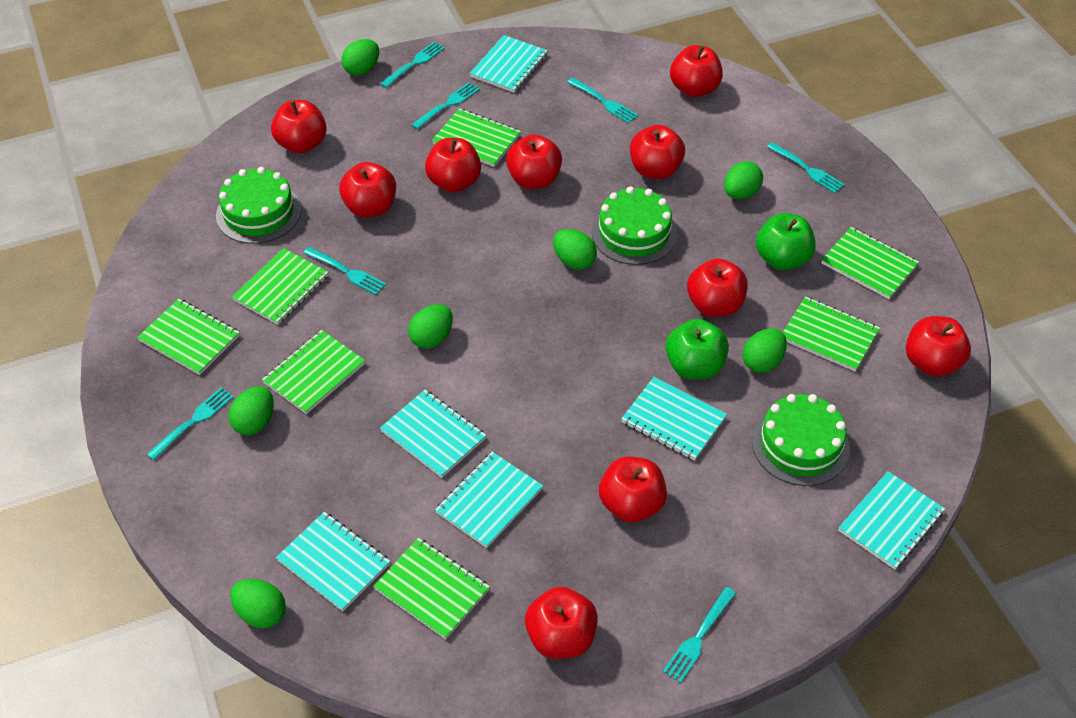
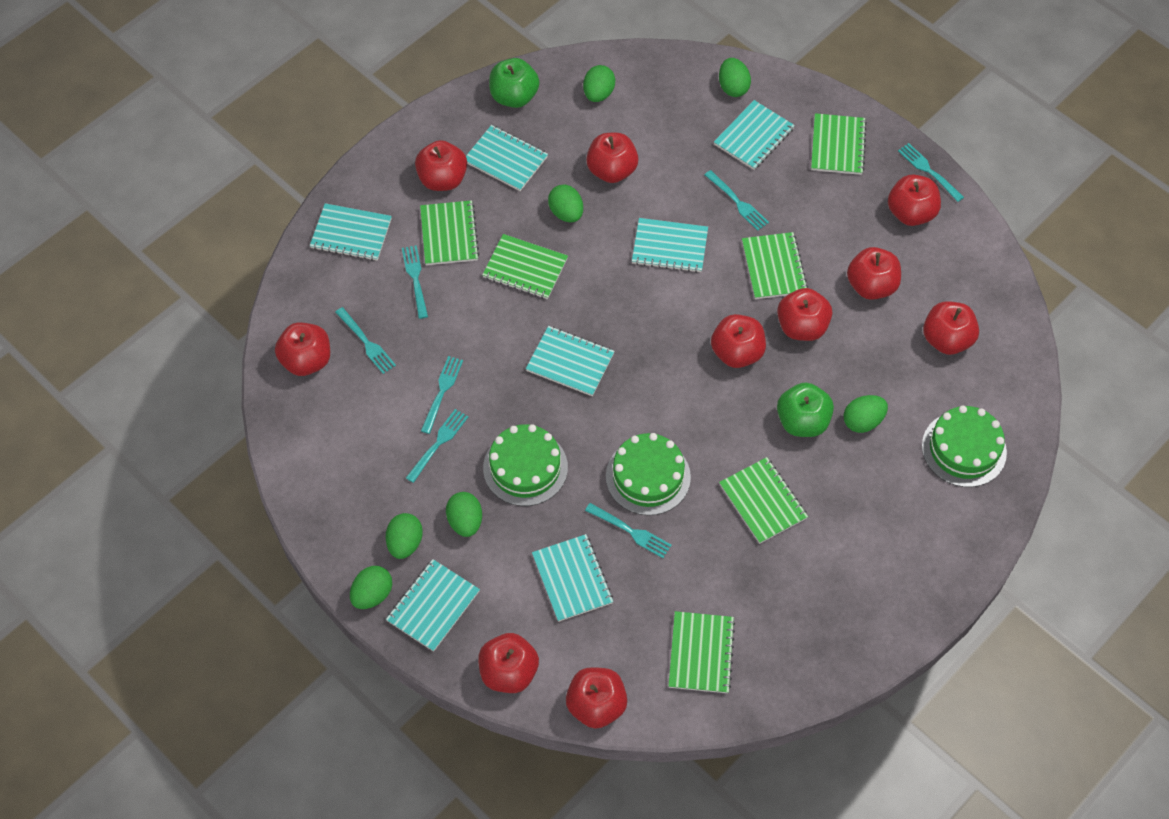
green notebook: [137,299,240,375] [232,248,329,325] [262,330,365,414] [373,538,490,639] [432,108,521,167] [783,296,880,371] [822,227,919,299] = 7 -> [420,200,480,265] [482,234,568,299] [668,611,735,693] [719,457,808,544] [742,232,808,299] [811,113,867,175] = 6
turquoise notebook: [276,512,390,611] [380,390,486,478] [435,452,543,548] [470,35,548,93] [621,377,727,461] [838,471,945,569] = 6 -> [310,203,392,261] [386,559,480,652] [466,125,548,191] [526,326,615,396] [532,534,613,622] [632,218,708,273] [714,100,795,170] = 7

